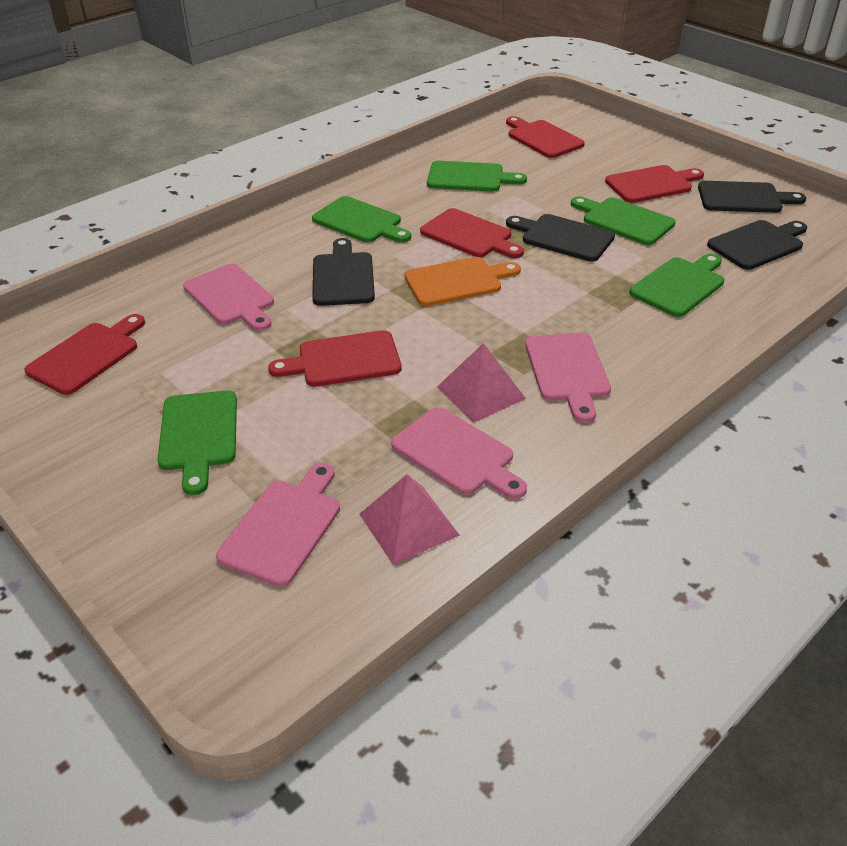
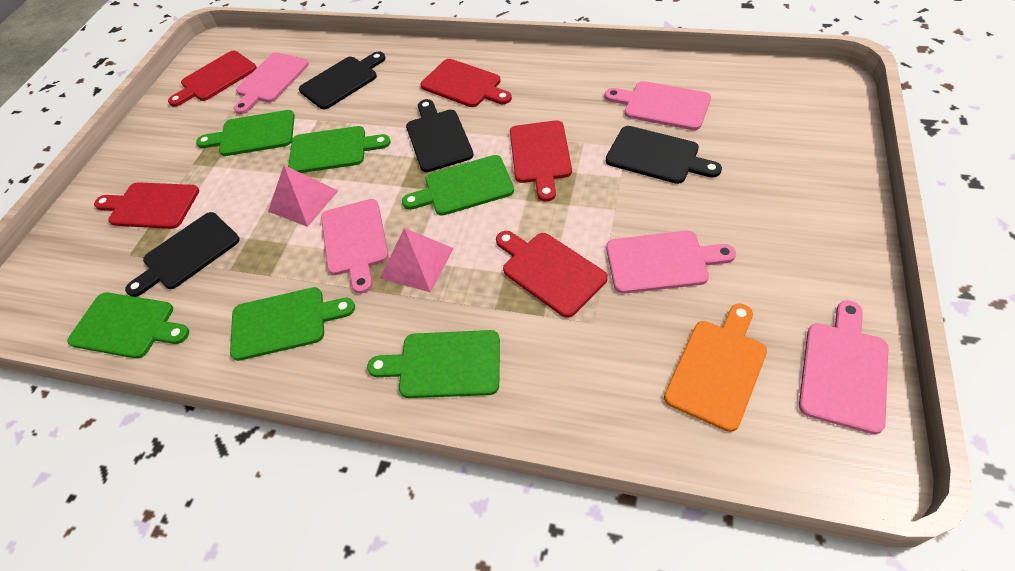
green cutting board: [158,390,237,495] [312,196,411,243] [427,161,527,192] [571,196,675,245] [630,254,724,317] = 5 -> [68,292,189,359] [196,110,295,156] [230,287,355,361] [288,126,391,173] [367,330,500,398] [402,155,514,216] = 6
pink cutting board: [183,264,274,331] [216,463,340,587] [391,407,527,499] [525,333,611,423] = 4 -> [234,52,309,114] [321,199,389,294] [605,81,711,130] [606,231,736,294] [799,300,888,434] = 5

